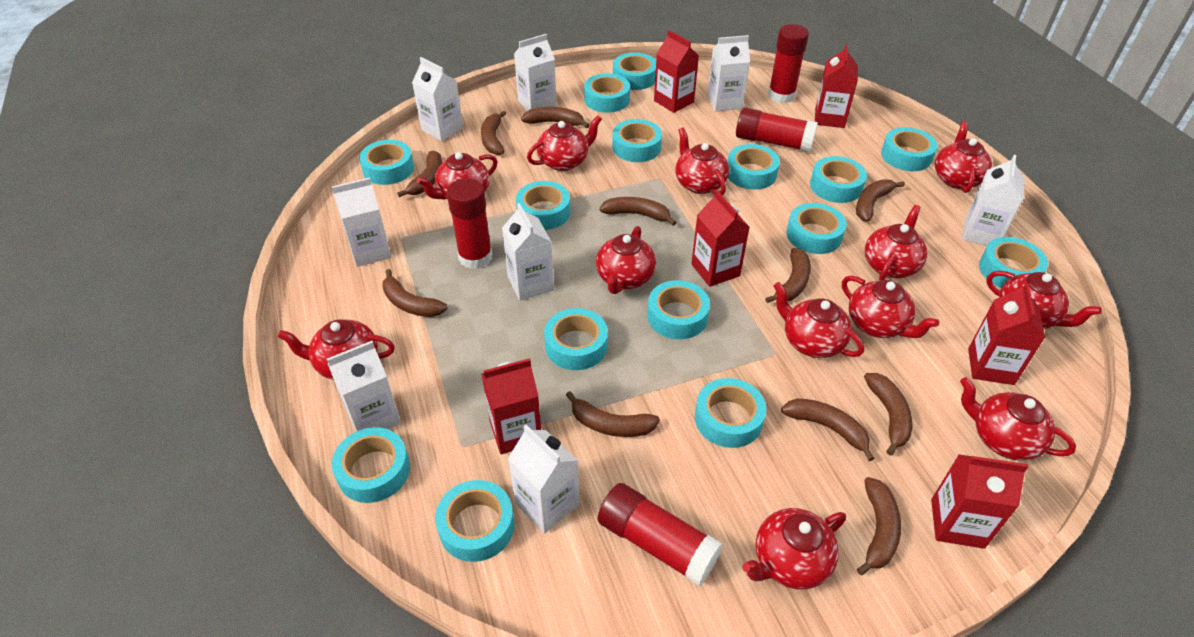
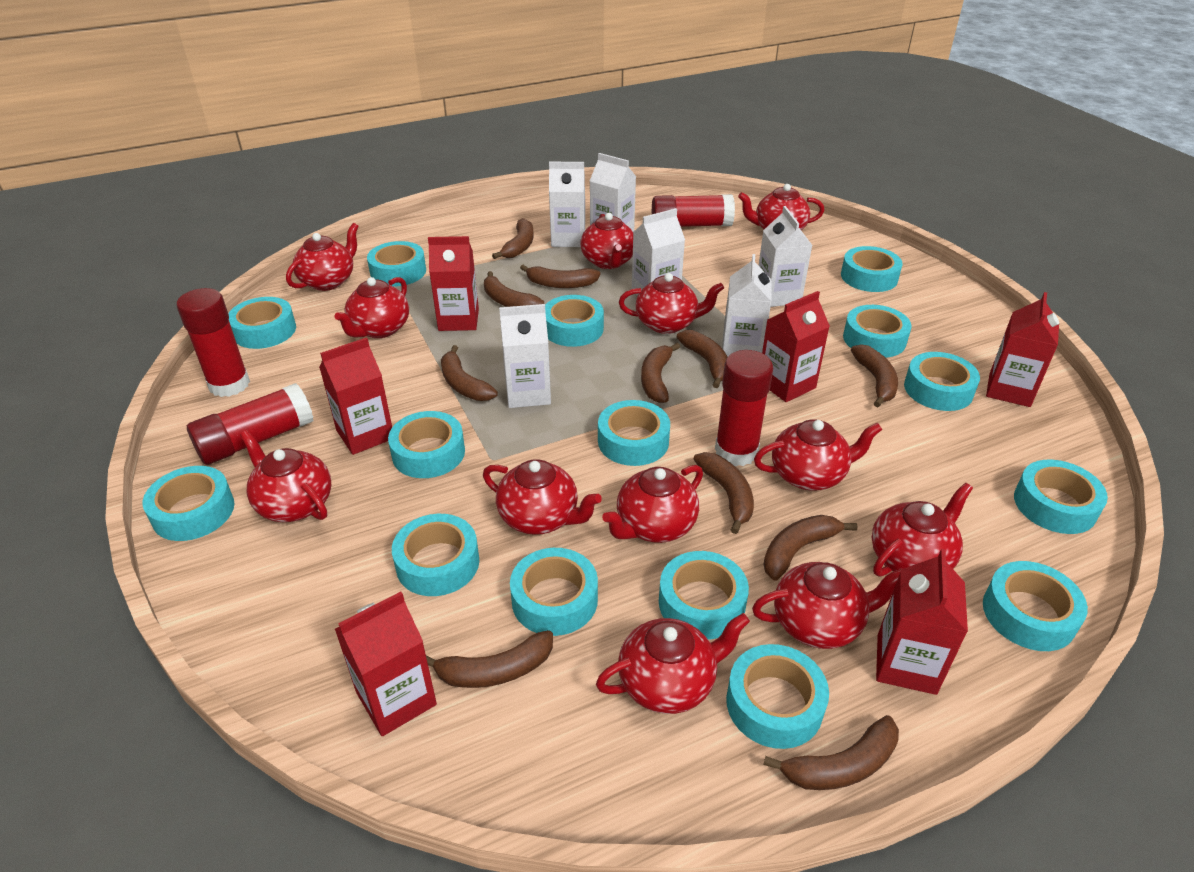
white carton: [327,341,401,432] [332,178,392,267] [412,57,463,141] [502,203,554,301] [508,425,579,533] [514,34,557,111] [707,35,750,112] [962,155,1025,246] = 8 -> [499,304,551,408] [549,162,585,247] [590,153,636,232] [632,208,685,296] [722,254,771,356] [758,206,812,307] = 6

